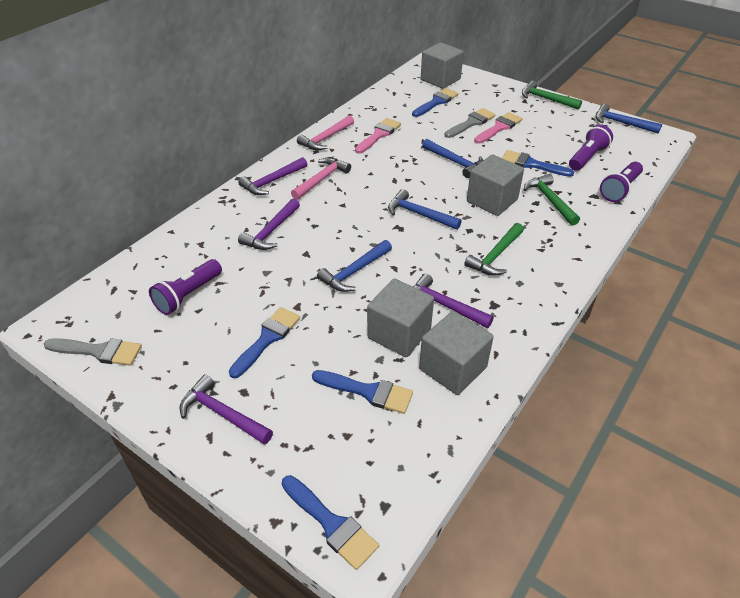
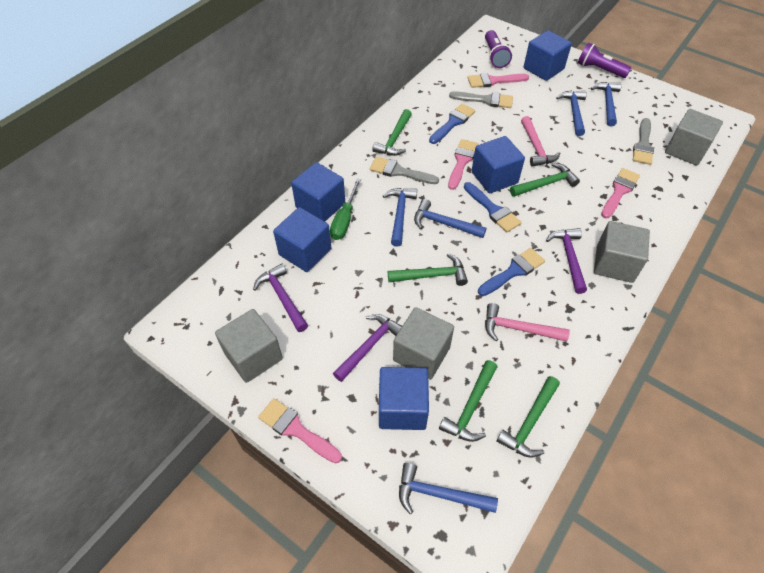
blue brush: [229,307,300,378] [282,475,379,570] [312,370,413,414] [412,88,458,117] [502,150,574,177] = 5 -> [429,104,475,144] [464,182,521,232] [478,248,545,296] = 3
blue cube: none = 0 -> [273,207,332,272] [291,162,345,222] [379,367,429,430] [472,136,525,194] [524,30,572,81] = 5
blue hammer: [317,240,392,292] [388,189,462,230] [422,139,483,178] [596,104,662,134] = 4 -> [383,188,417,247] [399,463,498,514] [414,199,487,238] [556,91,587,136] [591,82,622,126] = 5
green hammer: [464,223,524,276] [522,81,582,110] [524,174,580,226] = 3 -> [372,109,412,156] [388,253,468,286] [439,360,497,442] [496,376,560,458] [510,163,580,197] = 5
green screwdriver: none = 0 -> [330,178,361,240] = 1
grey brush: [44,338,142,366] [445,108,496,138] = 2 -> [370,157,439,184] [449,91,513,108] [633,118,654,165] = 3
pink brush: [355,118,401,154] [474,112,522,144] = 2 -> [258,398,342,463] [448,139,478,190] [468,73,529,88] [601,168,640,218] = 4
purple flashlight: [149,259,222,315] [569,124,613,171] [600,162,643,202] = 3 -> [485,30,512,68] [578,42,631,78] = 2
purple hammer: [179,374,273,445] [238,157,307,195] [238,198,300,250] [413,273,494,328] = 4 -> [253,264,308,332] [333,314,402,382] [546,228,587,294] = 3

